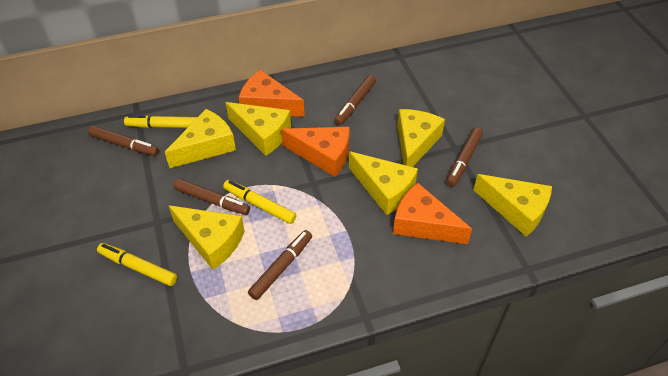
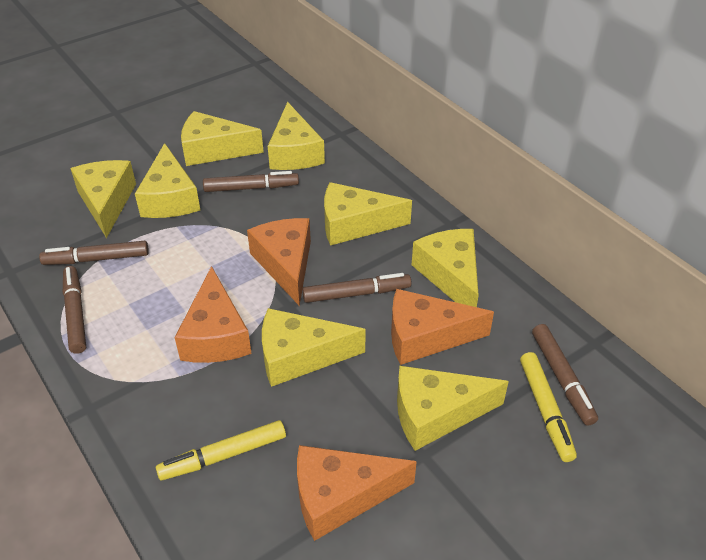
orange cheese: [239,70,305,117] [281,127,350,177] [393,183,472,244] = 3 -> [175,266,252,363] [247,218,311,306] [297,445,417,541] [391,289,494,365] = 4
yellow cheese: [165,109,236,168] [168,205,245,270] [226,102,291,156] [349,151,418,215] [397,109,445,167] [473,174,552,237] = 6 -> [70,160,136,238] [135,143,200,218] [181,111,264,166] [262,308,366,387] [268,102,325,170] [324,182,412,246] [397,366,509,451] [412,229,479,307] = 8
yellow marker: [97,243,177,286] [124,115,197,128] [223,180,297,224] = 3 -> [156,420,286,480] [520,352,577,462] = 2

